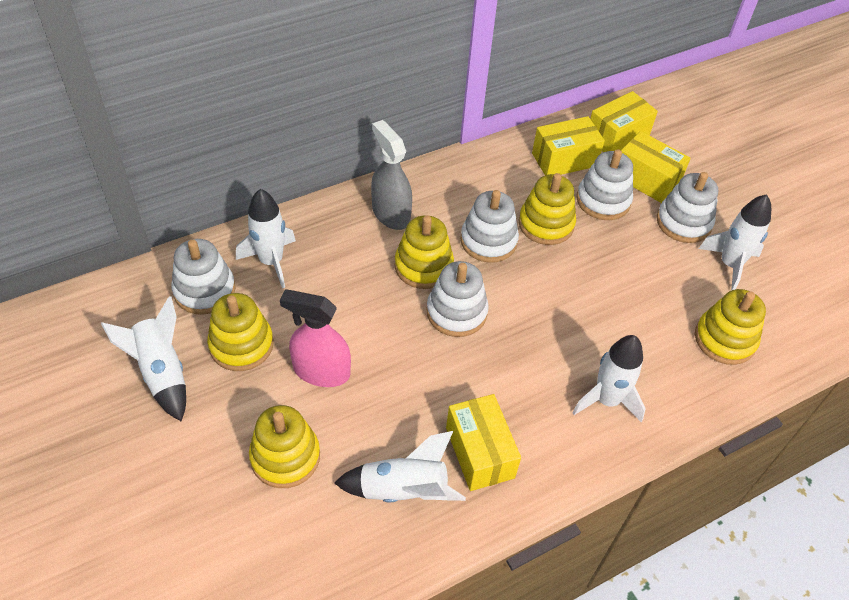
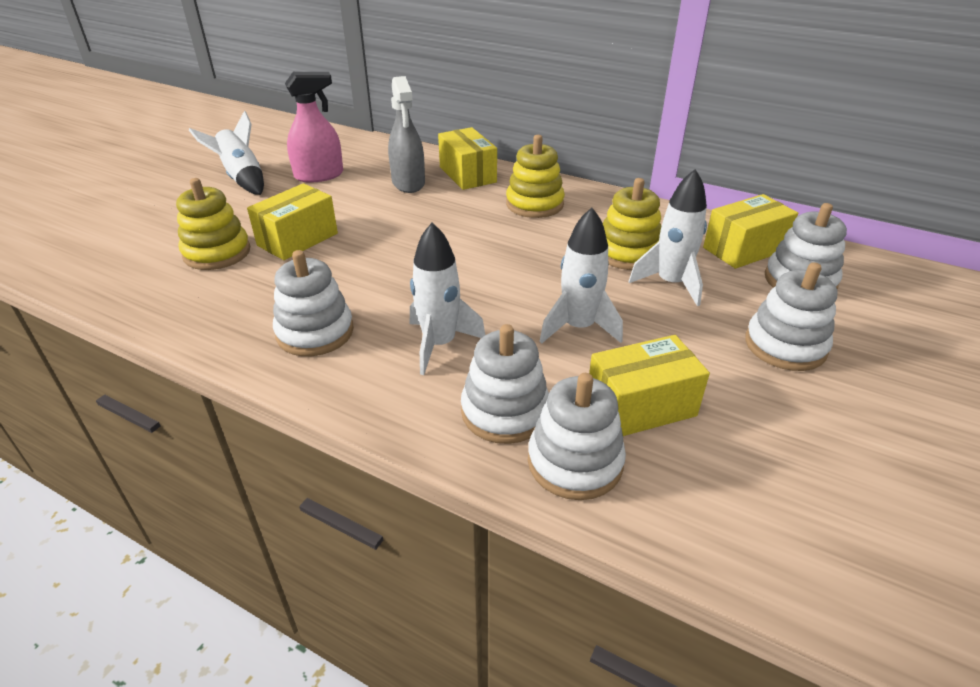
white rocket: [101,296,186,421] [236,189,296,288] [334,431,466,503] [572,335,646,423] [699,194,771,290] = 5 -> [189,111,264,195] [410,222,485,375] [540,208,623,343] [629,169,707,306] = 4
yellow stacking toy: [207,293,274,371] [249,405,320,488] [395,215,454,289] [518,173,576,245] [695,289,766,365] = 5 -> [176,178,250,270] [506,135,565,218] [603,178,661,270] = 3

